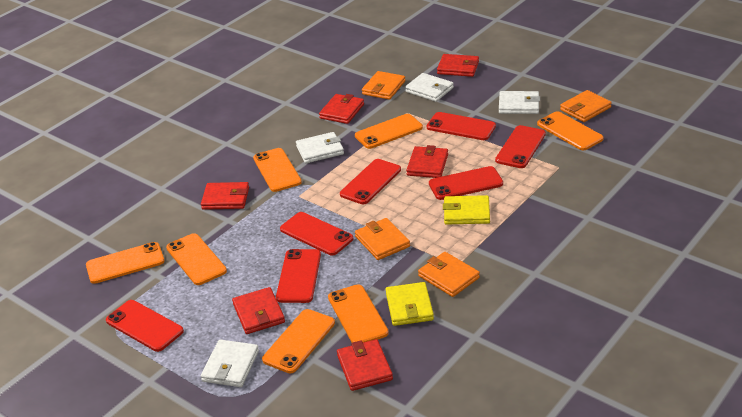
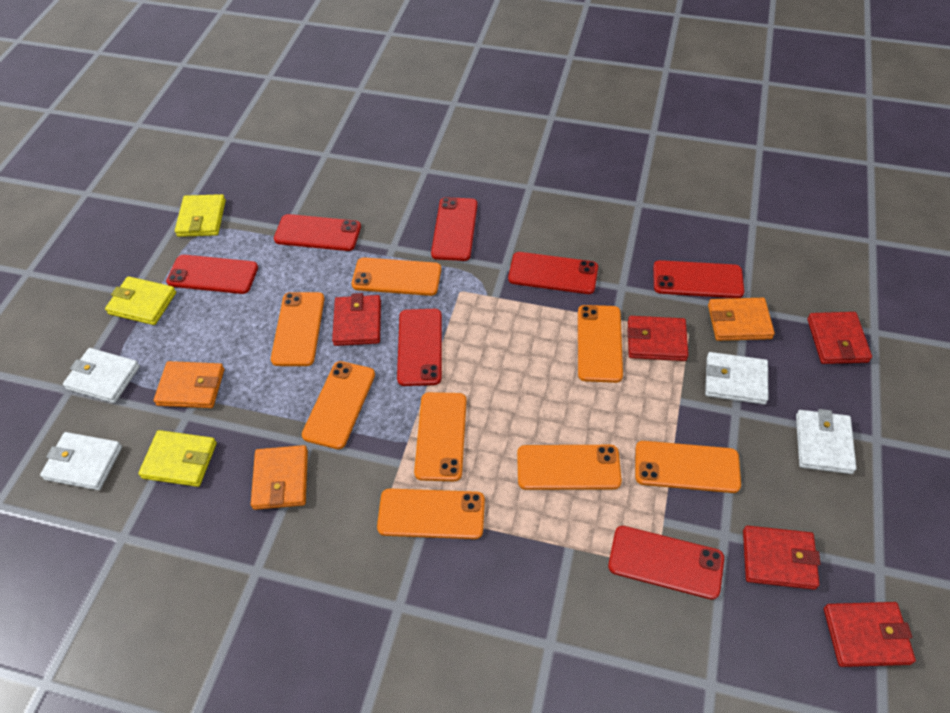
orange phone: [86,242,165,284] [166,233,227,285] [253,148,302,192] [262,309,335,373] [328,284,389,343] [355,114,423,149] [537,111,604,150] = 7 -> [271,292,325,366] [302,361,375,449] [352,257,441,296] [377,489,485,539] [414,392,467,481] [517,445,622,490] [578,305,623,383] [635,441,741,493] = 8
orange wallet: [355,218,410,260] [362,71,405,100] [418,252,480,297] [560,90,612,122] = 4 -> [154,361,224,408] [251,445,308,510] [708,298,775,341] = 3
red wallet: [201,182,249,210] [232,287,285,334] [319,94,364,124] [337,339,393,391] [406,145,448,178] [437,54,479,77] = 6 -> [332,293,381,346] [628,316,688,361] [743,526,820,590] [807,312,872,364] [824,602,916,667] = 5
yellow wallet: [386,282,434,326] [443,195,490,224] = 2 -> [105,276,176,325] [138,430,217,487] [175,194,226,237] = 3

